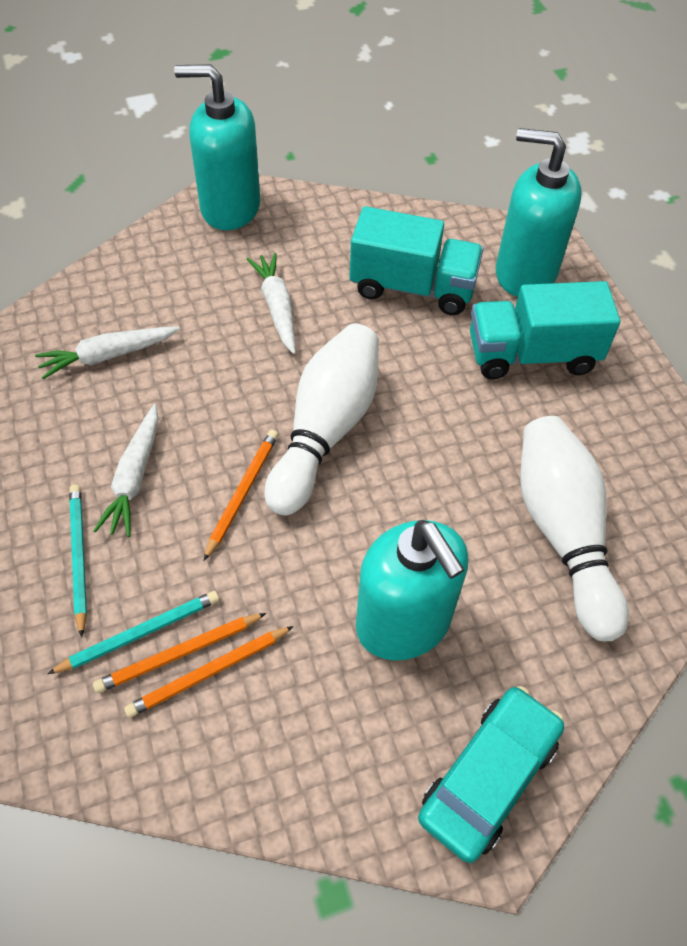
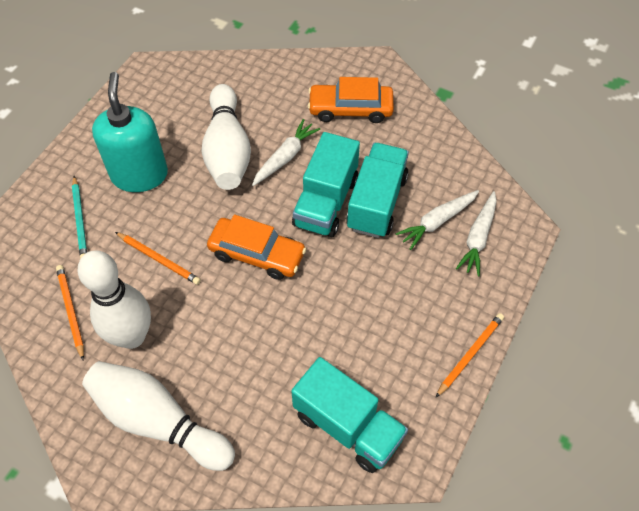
orange car: none = 0 -> [207,215,306,280] [308,77,394,123] = 2
turquoise car: [418,686,564,863] = 1 -> none = 0
turquoise pencil: [47,591,219,674] [69,485,87,638] = 2 -> [72,176,87,259] = 1
turquoise soap dispenser: [174,64,260,230] [356,520,468,661] [496,128,582,297] = 3 -> [92,72,168,192] = 1
turquoise truck: [350,206,483,315] [470,281,620,379] = 2 -> [291,357,408,473] [292,132,360,237] [346,143,409,238] = 3
white bowling pin: [264,323,379,516] [520,416,629,641] = 2 -> [77,250,151,349] [82,361,235,471] [201,84,251,190] = 3

